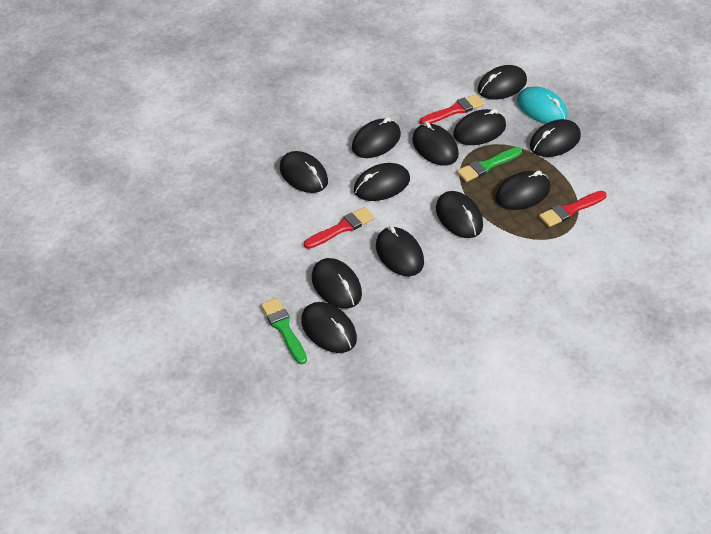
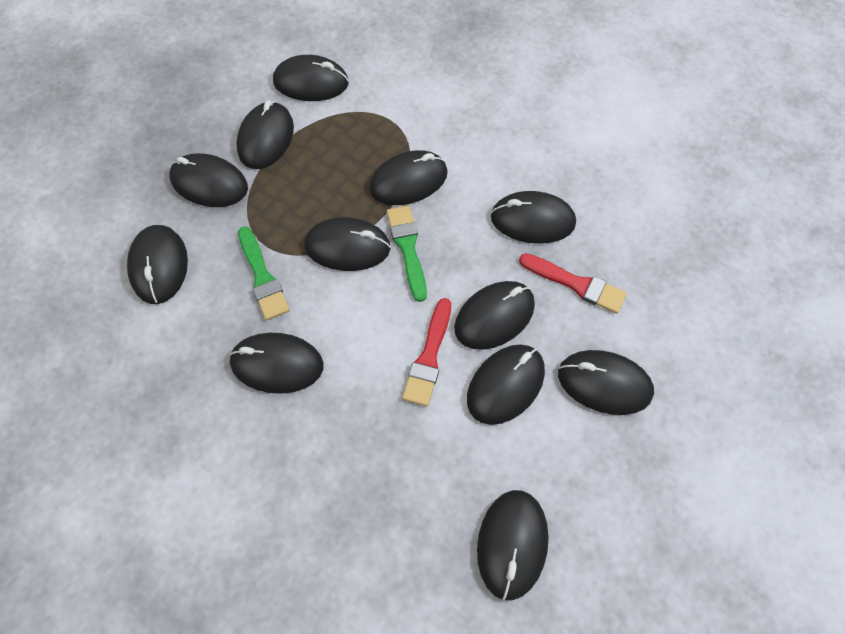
red brush: [304,207,375,249] [420,94,485,124] [539,191,607,227] = 3 -> [402,298,451,406] [519,253,627,314] = 2
turquoise mouse: [517,86,567,123] = 1 -> none = 0

